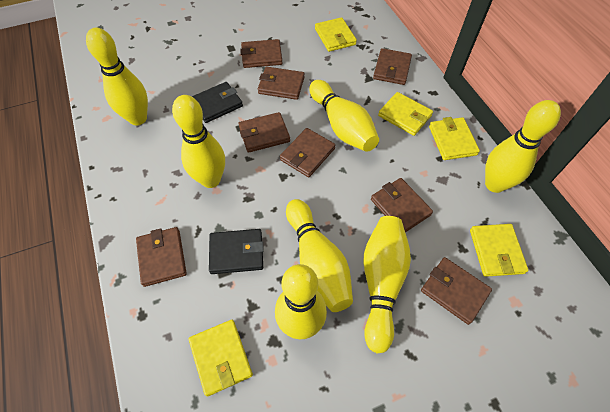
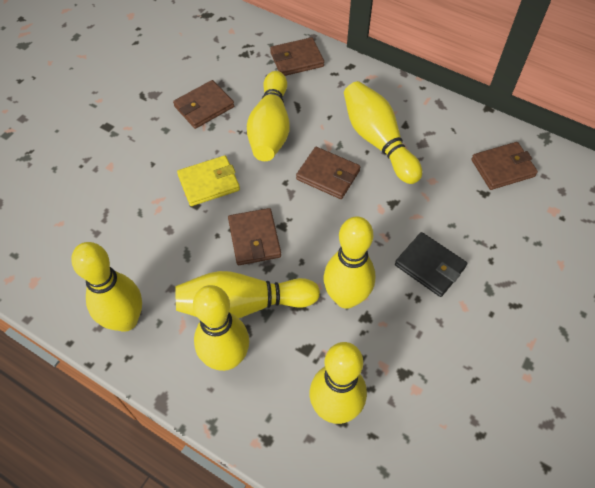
black wallet: [192,82,243,123] [209,229,264,274] = 2 -> [395,232,467,297] = 1
brown wallet: [136,227,187,287] [238,112,290,153] [240,39,282,68] [258,67,305,100] [280,128,335,177] [371,178,433,232] [373,48,412,85] [421,257,492,325] = 8 -> [173,80,234,129] [228,208,281,265] [270,37,324,76] [296,147,360,199] [471,142,538,190] = 5
yellow wallet: [189,320,253,396] [315,17,357,52] [378,92,433,136] [429,117,480,160] [470,224,528,277] = 5 -> [177,155,240,206] = 1

